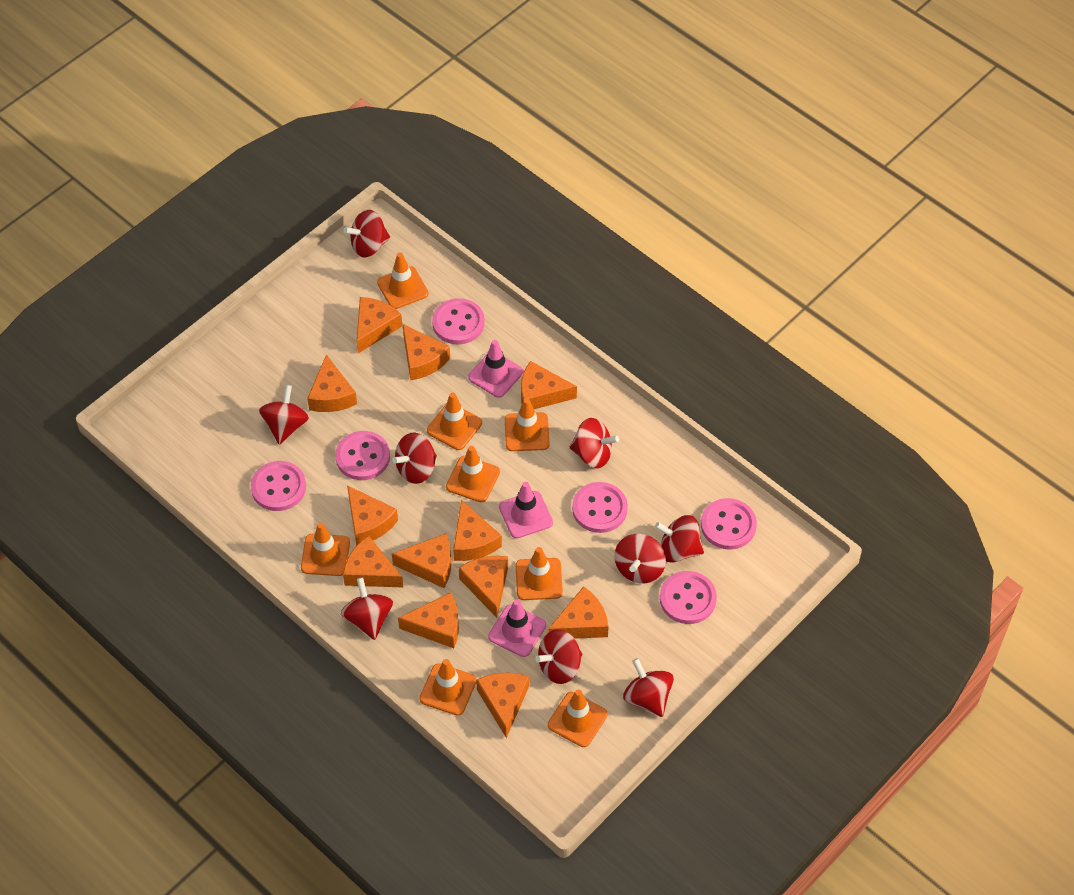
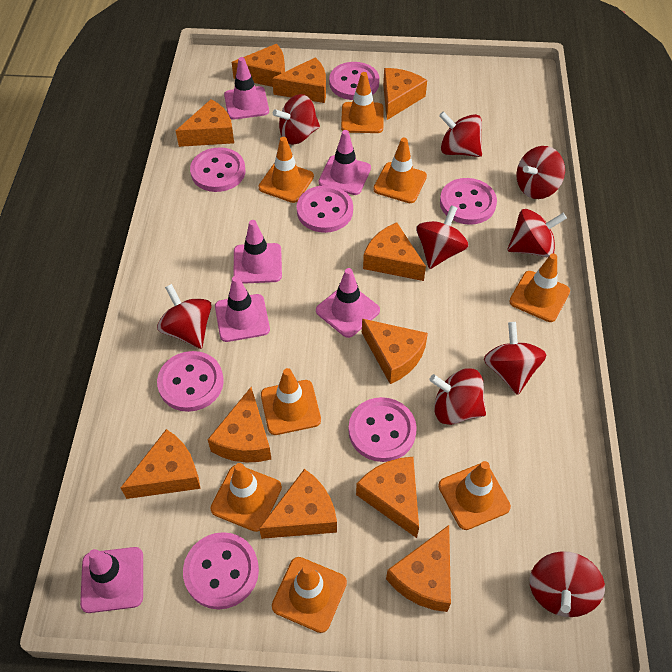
orange cheese: [307,354,357,412] [343,536,403,587] [347,485,398,546] [357,297,402,353] [392,533,451,588] [398,592,459,648] [403,324,450,381] [453,500,502,561] [459,556,508,618] [476,673,529,738] [521,361,577,409] [548,586,609,639] = 12 -> [121,429,200,499] [176,99,234,147] [207,387,271,462] [232,44,285,87] [259,469,337,539] [272,57,326,103] [356,457,419,538] [362,319,428,384] [363,222,426,281] [383,68,427,120] [386,525,451,612] = 11
pink button: [251,461,306,511] [335,431,390,480] [432,298,485,344] [572,482,628,533] [660,571,717,624] [701,498,757,550] = 6 -> [157,351,224,412] [183,532,259,609] [190,147,245,192] [297,185,353,233] [329,62,379,100] [349,397,417,462] [440,178,497,225] = 7
pink traffic cone: [468,340,523,398] [488,599,546,657] [499,482,553,538] = 3 -> [80,547,143,613] [215,276,270,342] [224,57,269,120] [233,220,282,284] [316,268,380,338] [318,130,371,195] = 6

